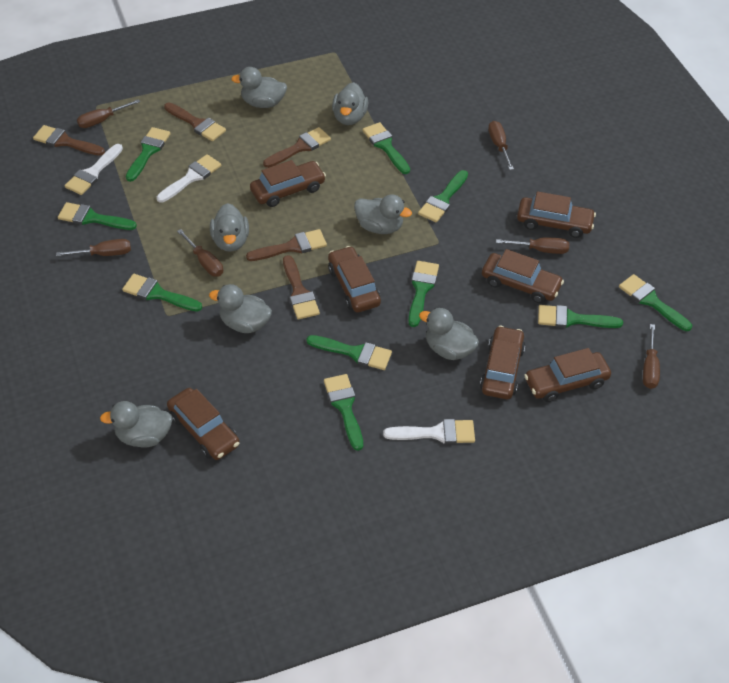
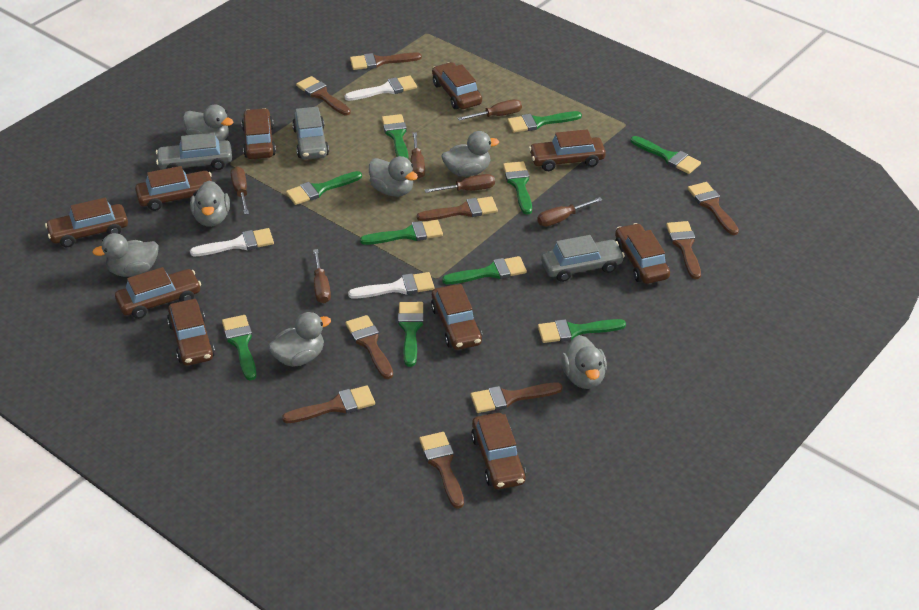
brown brush: [33,125,105,156] [164,103,226,141] [246,229,327,261] [263,127,331,168] [283,255,320,320] = 5 -> [282,385,375,423] [296,76,351,115] [345,315,393,379] [350,52,422,70] [417,196,498,221] [419,432,464,509] [471,383,562,413] [666,221,701,279] [688,182,739,235] = 9
brown car: [167,388,240,460] [250,160,326,207] [328,246,381,312] [480,326,525,399] [482,249,564,303] [517,191,596,238] [524,348,611,402] = 7 -> [45,198,128,247] [115,267,201,319] [135,166,212,211] [167,299,215,366] [241,108,276,159] [431,284,482,350] [432,62,482,109] [471,413,526,489] [529,129,606,171] [615,223,670,284] = 10
grey car: none = 0 -> [156,133,232,170] [292,107,329,160] [541,235,625,282] = 3

